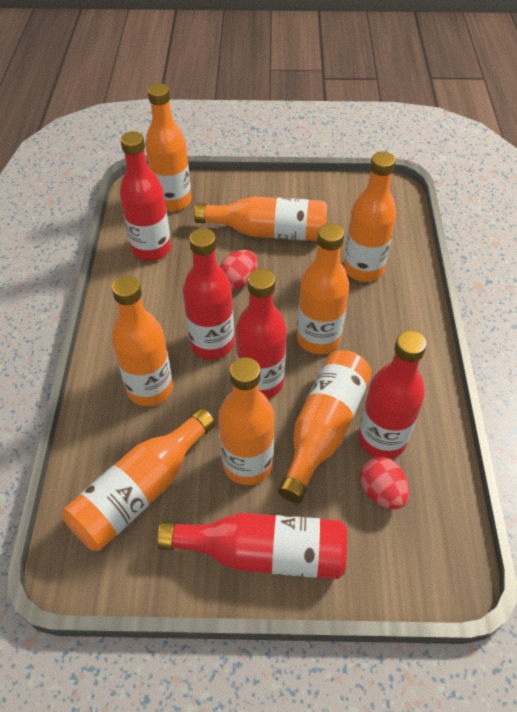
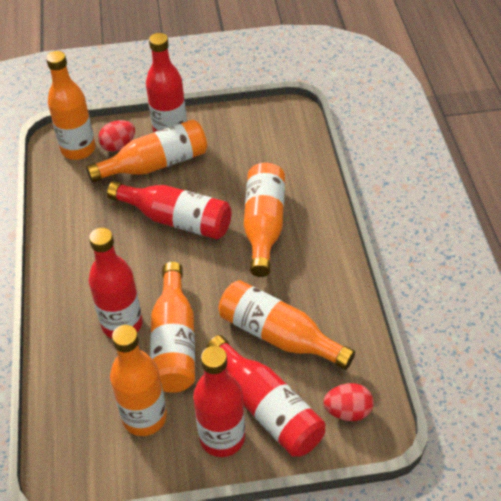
orange bottle: [62,408,215,551] [112,276,173,406] [145,83,191,211] [194,196,327,241] [218,357,274,485] [278,350,372,503] [297,223,349,354] [344,151,396,282] = 8 -> [46,51,96,160] [86,119,207,183] [110,325,167,436] [150,262,195,393] [219,280,355,370] [244,163,285,277] = 6

